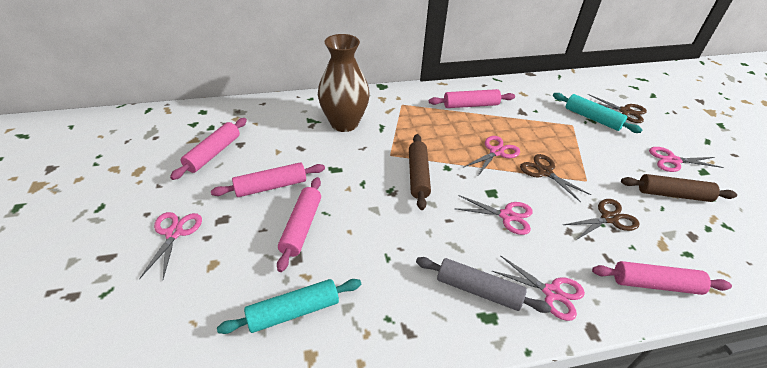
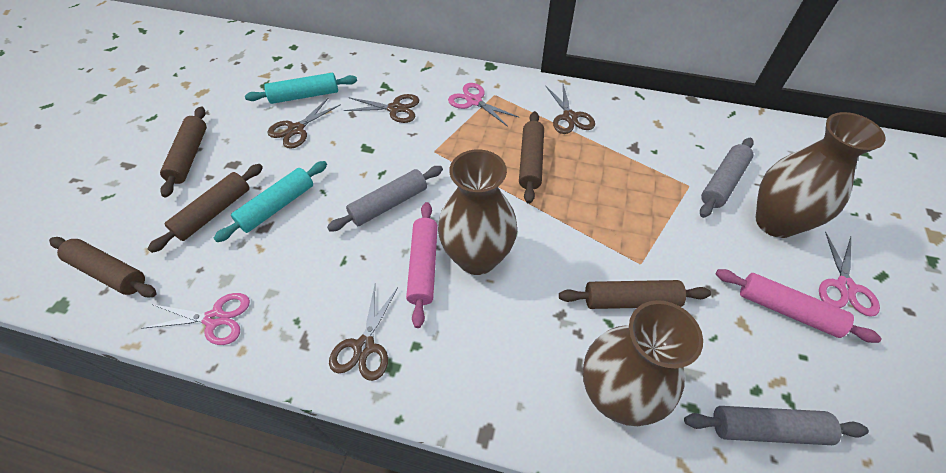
brown rolling pin: [409,134,431,210] [621,174,737,202] = 2 -> [49,237,157,297] [148,164,263,253] [160,106,207,198] [519,111,544,204] [559,280,711,309] = 5
brown scissors: [520,154,591,202] [563,199,640,240] [588,94,647,123] = 3 -> [267,98,341,149] [329,285,398,381] [344,94,419,123] [546,84,595,134] = 4
brown vase: [318,34,370,132] = 1 -> [438,149,517,275] [583,300,703,426] [756,112,885,238] = 3
grey rolling pin: [416,257,551,313] = 1 -> [327,166,443,232] [684,406,869,445] [700,138,754,218] = 3
pink rolling pin: [170,118,247,180] [211,163,325,197] [277,177,321,272] [429,89,515,108] [592,261,732,295] = 5 -> [406,202,438,328] [716,269,881,343] = 2
pink scissors: [139,212,202,279] [454,195,532,235] [463,136,520,177] [492,255,585,321] [649,147,724,172] = 5 -> [142,293,250,345] [448,83,520,127] [819,232,880,317] = 3

